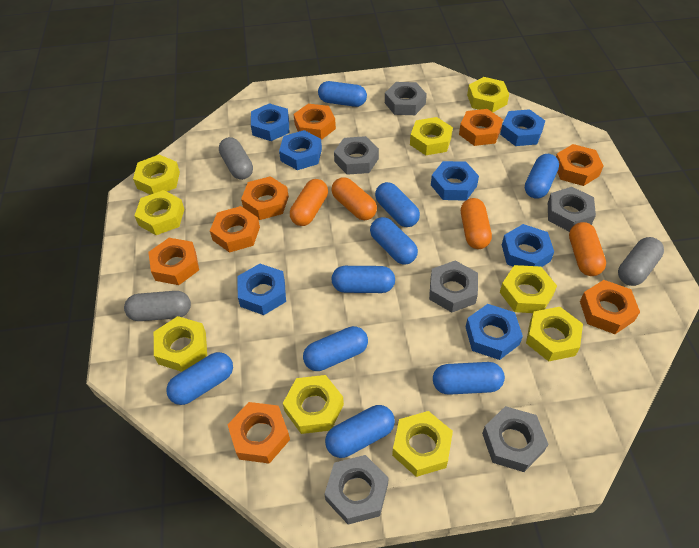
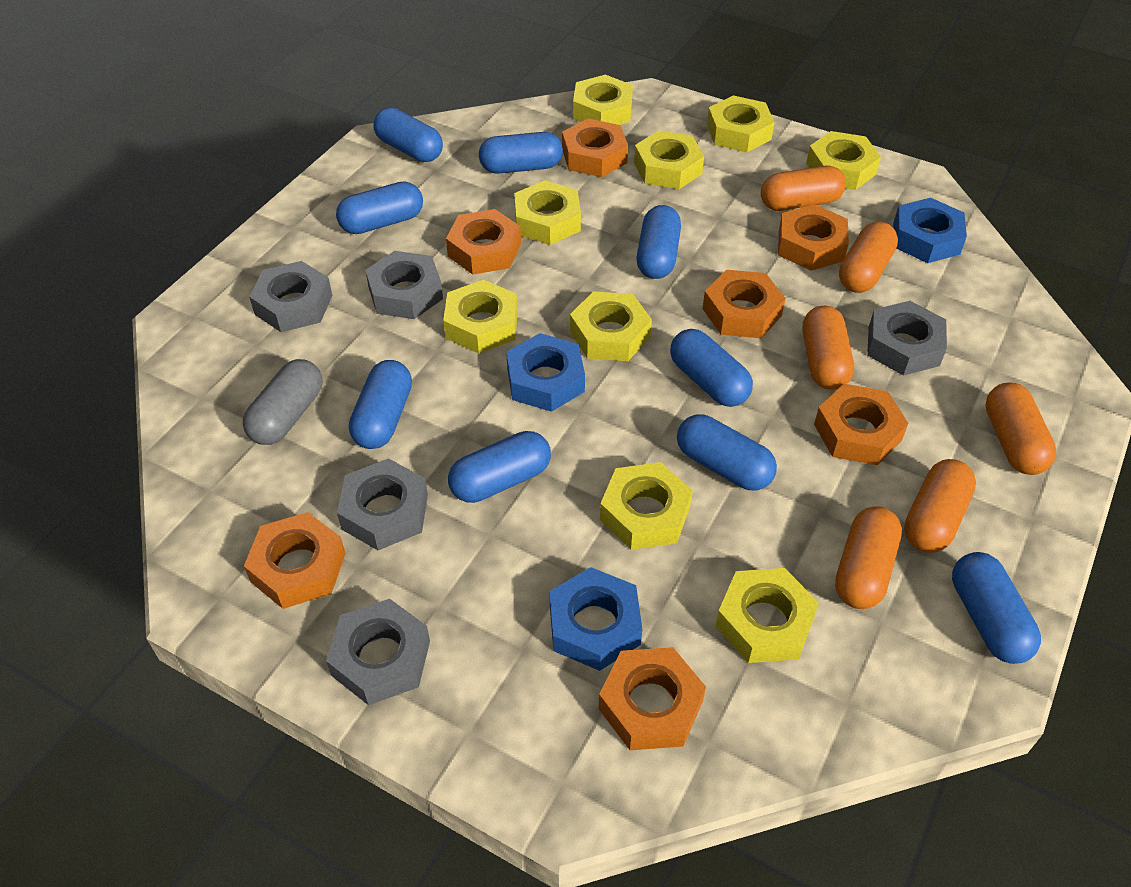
blue nut: [237,264,286,315] [251,103,289,141] [279,130,322,170] [431,161,479,201] [466,304,523,360] [500,109,545,146] [502,224,554,267] = 7 -> [506,333,585,412] [550,567,642,671] [893,198,967,263] = 3
grey capsule: [124,291,191,321] [219,137,253,180] [618,237,664,286] = 3 -> [243,359,322,445] = 1
grey nut: [324,455,389,525] [334,136,379,175] [385,82,427,115] [429,260,478,312] [482,406,548,472] [548,187,596,232] = 6 -> [249,261,333,332] [326,599,430,705] [337,458,428,550] [365,251,443,319] [867,301,947,375] = 5
orange capsule: [290,179,328,226] [331,177,377,220] [461,198,492,249] [569,222,606,276] = 4 -> [761,166,846,211] [803,306,854,390] [835,506,902,609] [839,222,898,293] [904,459,976,553] [985,382,1057,475] = 6
orange nut: [148,238,199,285] [210,206,260,253] [228,402,290,464] [241,176,289,220] [294,104,336,140] [459,109,503,146] [556,144,603,186] [580,280,640,334] = 8 -> [244,512,346,609] [446,209,521,275] [562,119,628,177] [598,647,706,750] [702,270,786,338] [778,204,849,271] [814,384,908,465] = 7

